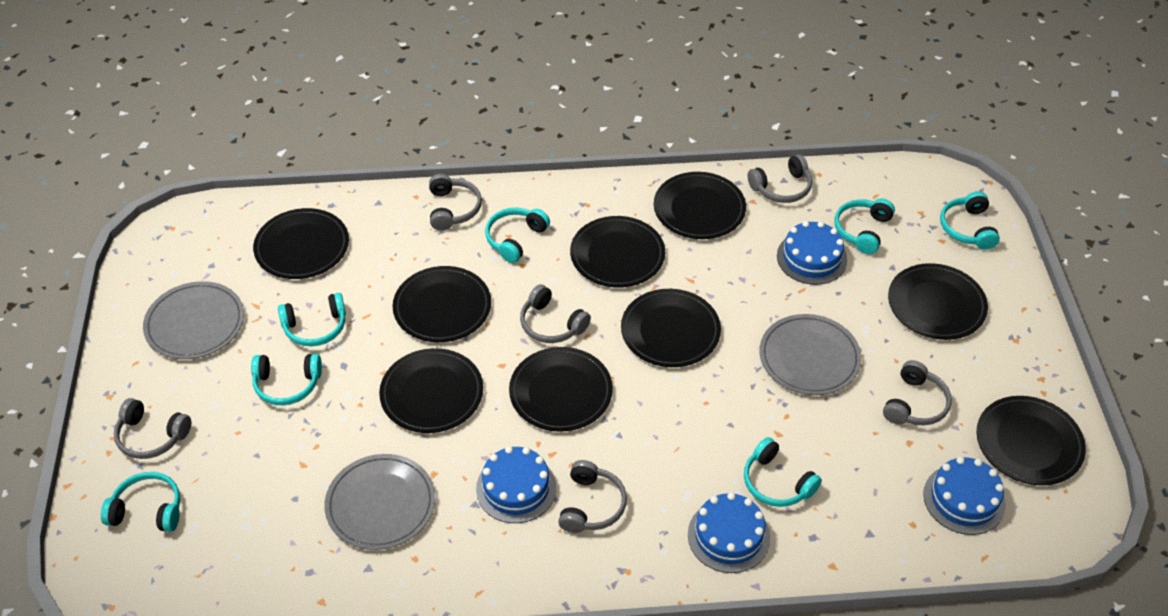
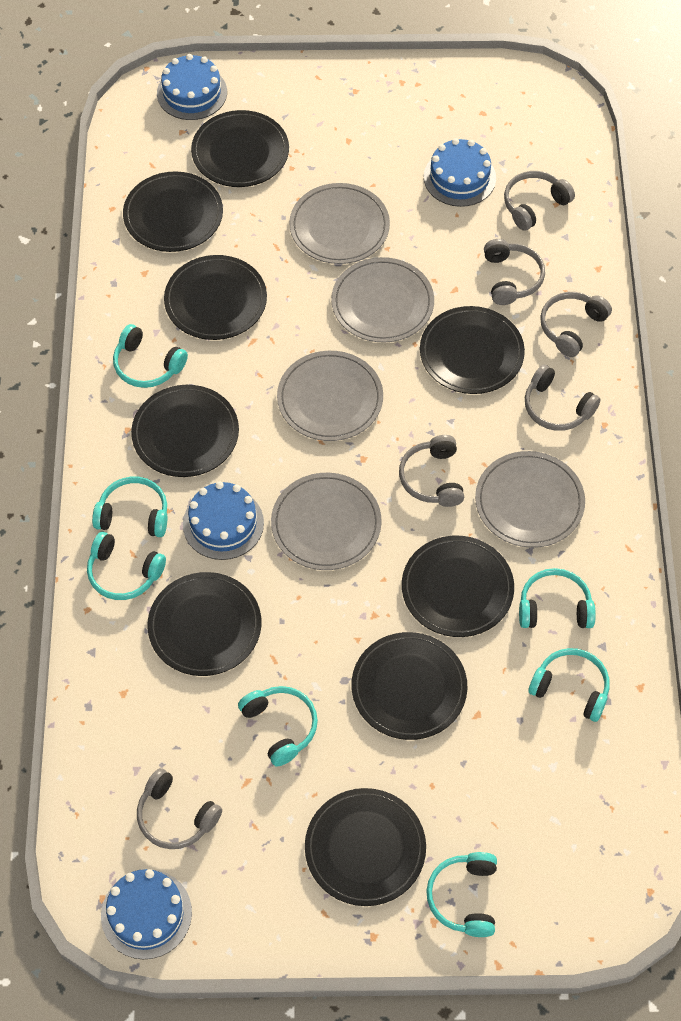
grey plate: [143,281,244,359] [324,454,435,550] [759,314,862,395] = 3 -> [271,473,382,570] [277,351,383,441] [289,183,390,264] [331,257,434,343] [475,451,585,548] = 5

